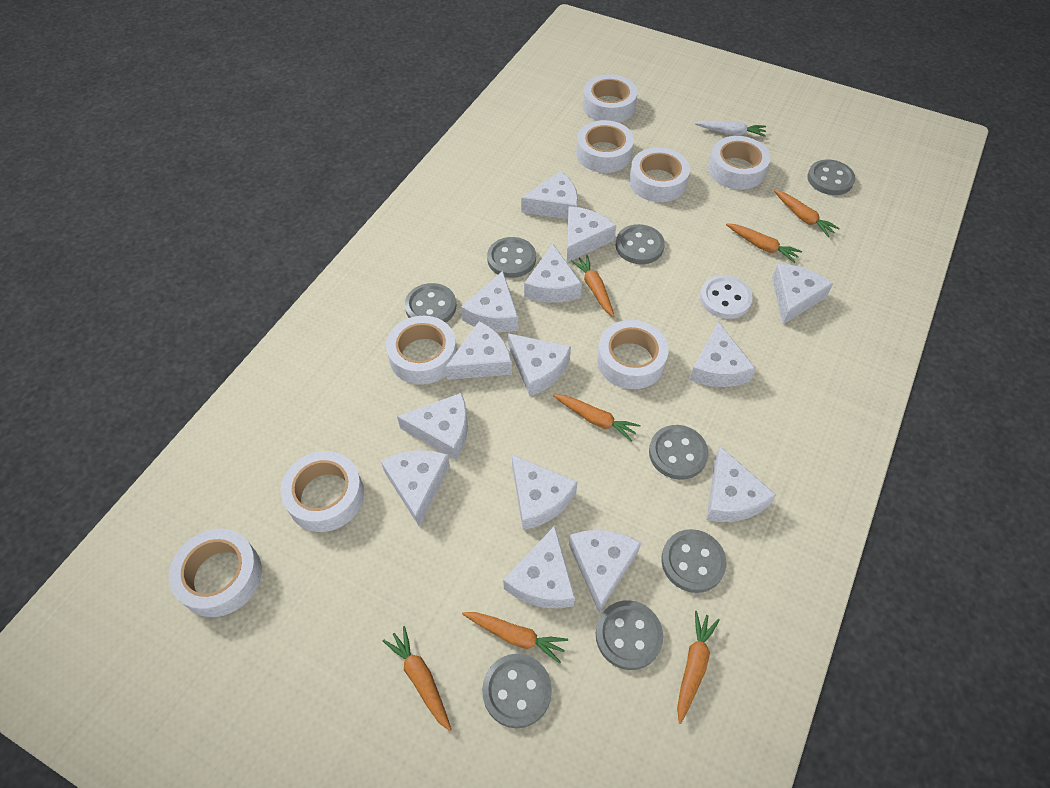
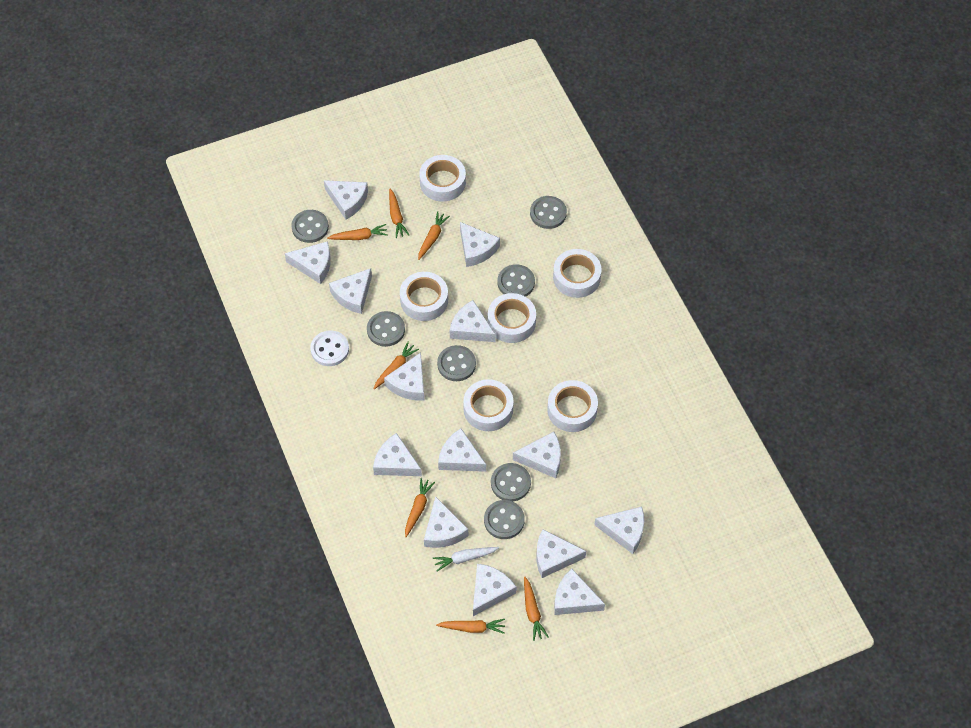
grey button: [405,283,456,323] [482,654,552,728] [487,237,536,278] [596,600,663,670] [615,224,665,264] [649,425,709,480] [661,529,726,593] [807,160,855,195] = 8 -> [291,210,329,243] [367,311,405,347] [437,345,476,381] [484,500,525,539] [491,463,531,502] [497,264,535,297] [530,196,567,229] = 7
white tape: [169,529,262,617] [281,451,364,532] [386,316,457,385] [576,120,634,173] [583,74,638,123] [597,320,668,389] [629,147,690,202] [708,136,770,190] = 8 -> [400,272,448,321] [419,155,466,202] [463,379,514,431] [488,293,536,343] [547,380,598,432] [553,249,602,298] = 6

